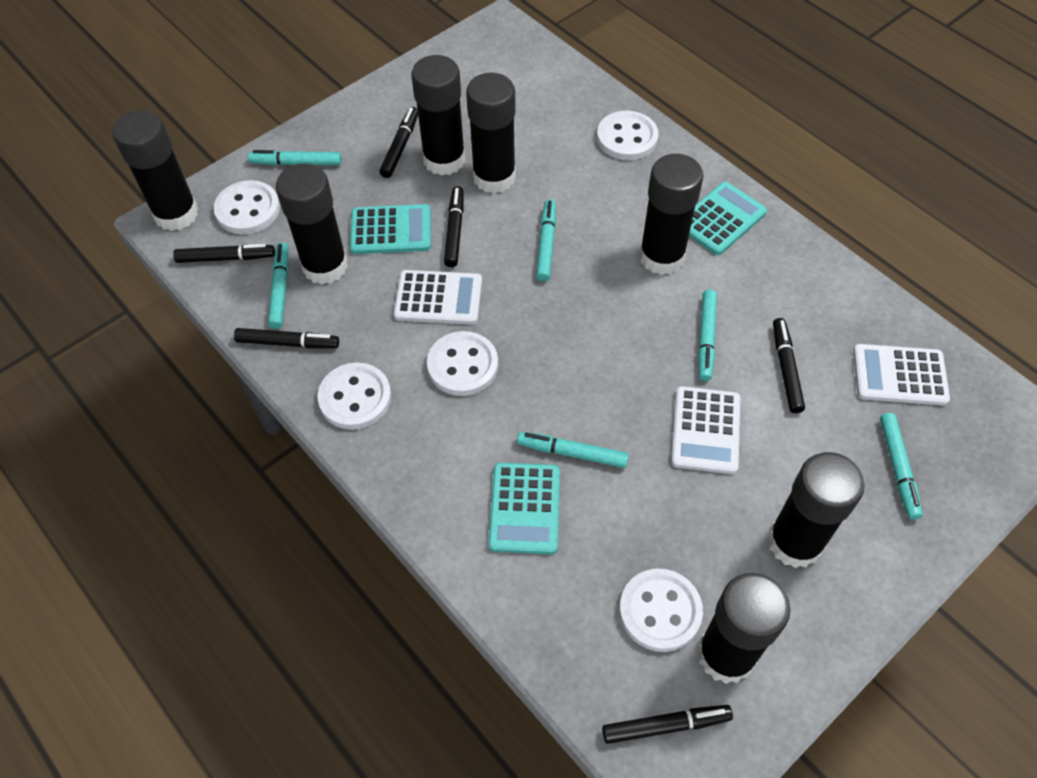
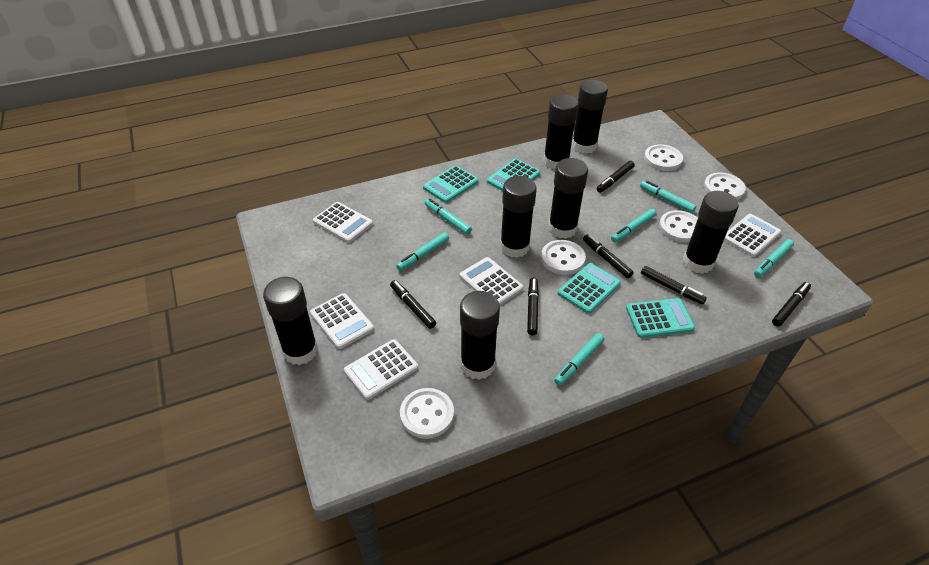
turquoise calculator: [350,204,431,254] [488,463,560,555] [689,182,767,255] = 3 -> [423,165,479,203] [487,159,540,191] [558,263,621,314] [626,298,695,338] = 4
white calculator: [394,270,482,325] [671,386,740,474] [853,344,950,406] = 3 -> [310,293,374,349] [313,202,373,243] [344,339,418,400] [460,257,523,305] [724,214,781,257] = 5

